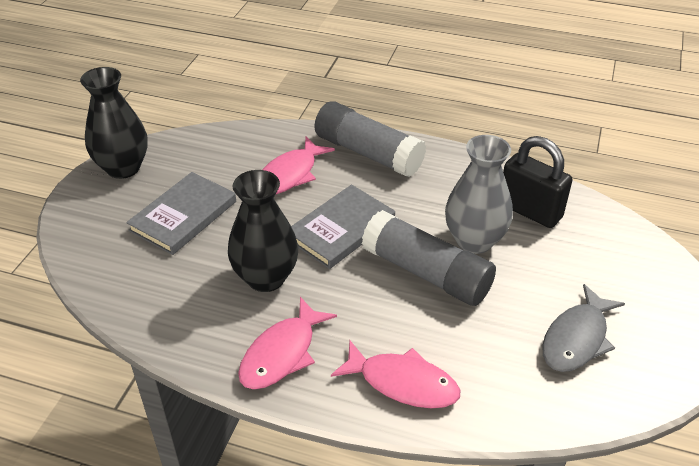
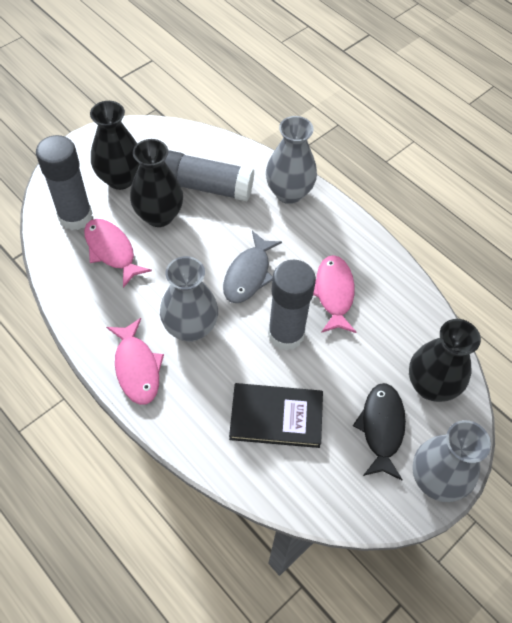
black book: none = 0 -> [229,383,323,448] = 1
black fish: none = 0 -> [353,383,406,480] = 1
black padlock: [503,136,573,228] = 1 -> none = 0
black vase: [80,67,148,179] [228,170,298,292] = 2 -> [90,101,139,190] [130,139,183,227] [409,319,481,402] = 3
grey book: [126,172,236,255] [291,184,395,269] = 2 -> none = 0
grey glue stick: [315,101,426,177] [362,210,496,306] = 2 -> [36,135,92,230] [165,150,254,201] [268,260,316,351] = 3
grey vase: [445,135,513,254] = 1 -> [160,256,218,342] [266,116,317,204] [412,420,491,502] = 3

